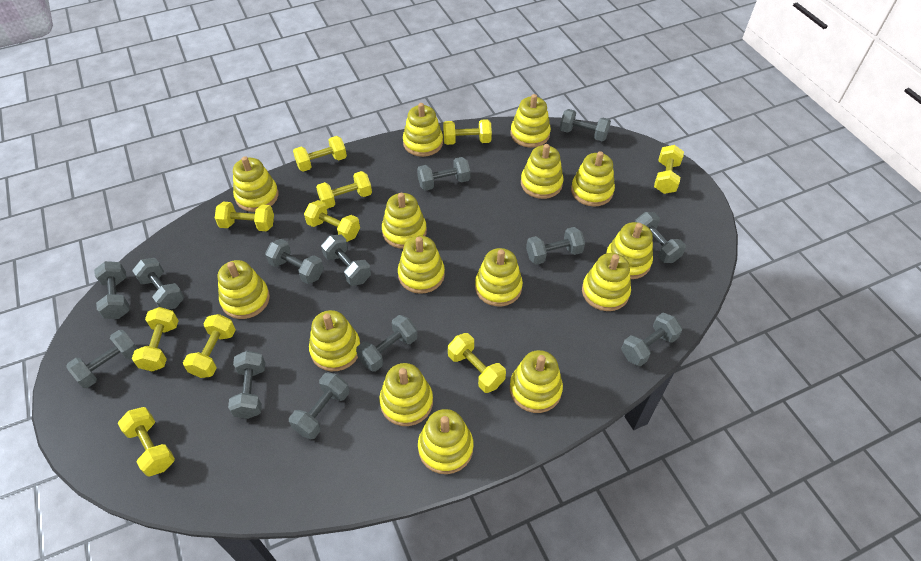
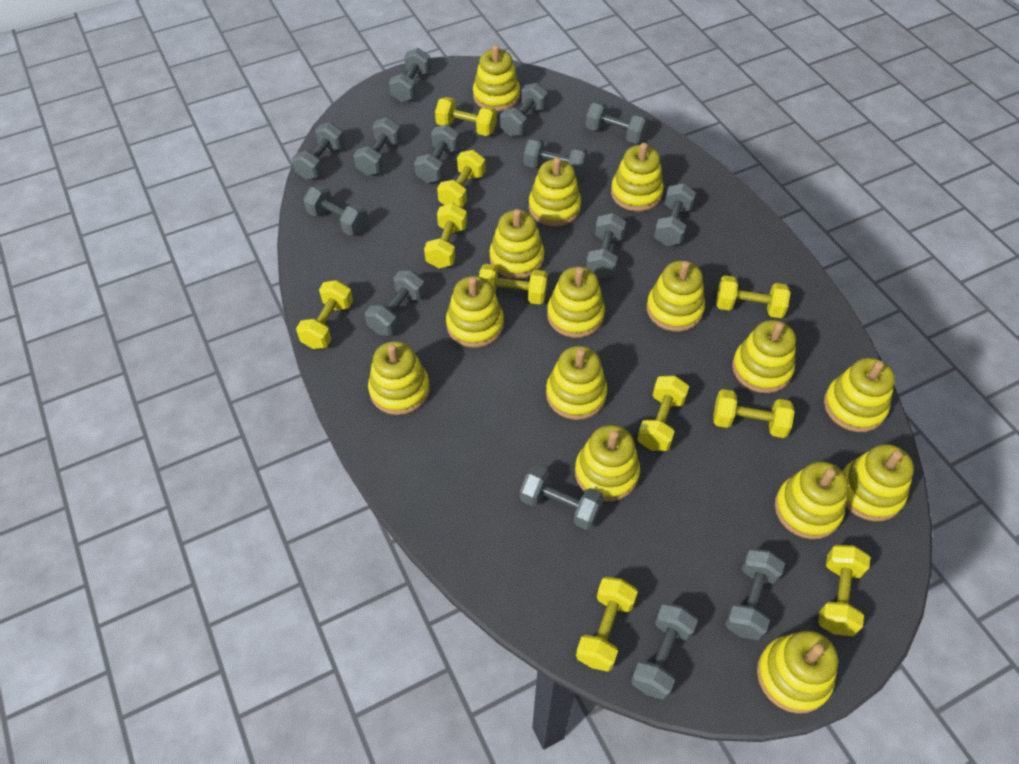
grey dumbbell: [66,330,138,388] [94,261,130,319] [132,258,184,310] [228,351,265,419] [265,239,324,284] [289,372,349,439] [321,234,371,286] [356,315,418,372] [417,157,470,191] [526,227,585,265] [560,109,611,141] [621,313,682,366] [635,212,686,263] = 13 -> [292,122,345,180] [303,185,369,236] [353,117,401,176] [365,270,425,335] [389,48,431,102] [414,124,460,183] [500,83,548,136] [520,465,604,530] [524,137,588,178] [585,101,648,144] [586,213,626,279] [631,603,698,700] [654,183,696,246] [725,549,785,641] = 14

